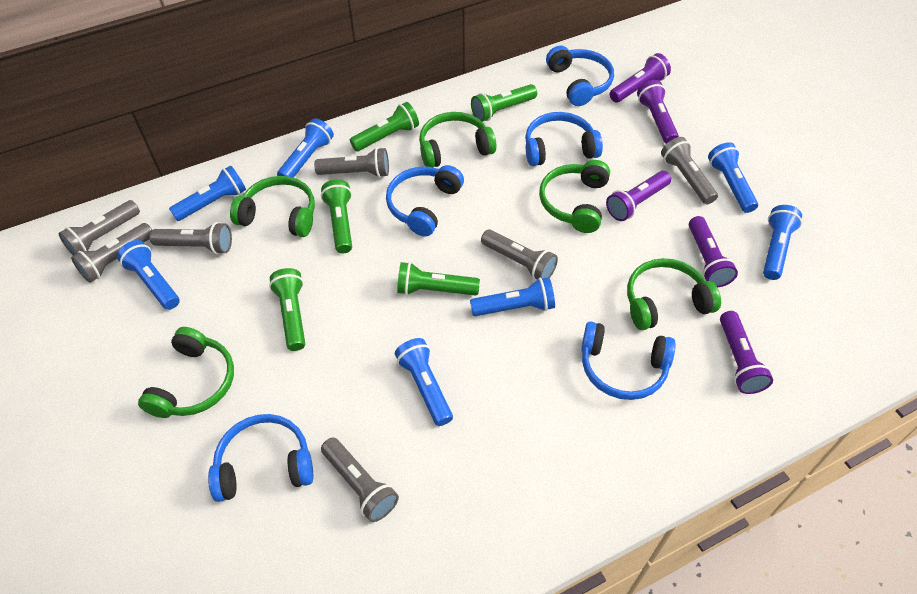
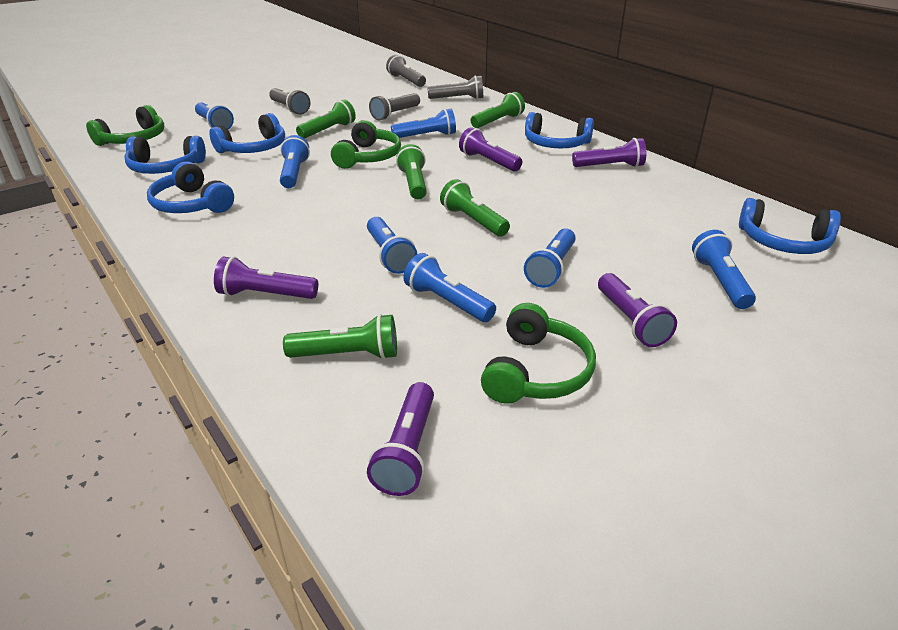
green headphones: [138,327,234,418] [230,176,315,237] [419,112,496,167] [539,160,610,233] [627,258,721,330] = 5 -> [86,105,164,146] [331,120,401,169] [481,303,596,404] = 3
grey flashlight: [58,200,140,256] [71,223,152,283] [150,222,232,255] [314,147,389,178] [321,437,399,522] [481,229,558,280] [661,137,718,204] = 7 -> [269,88,310,115] [369,93,420,120] [386,55,426,87] [427,75,483,99] = 4

